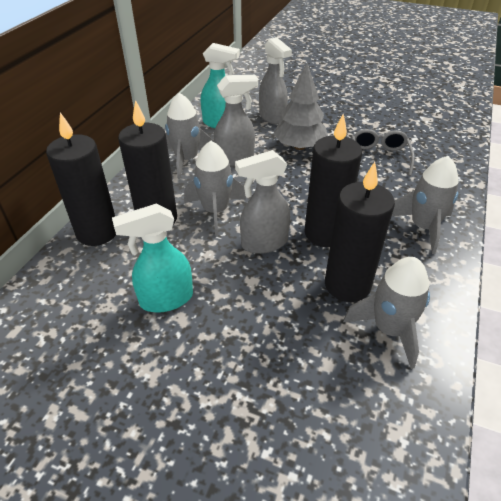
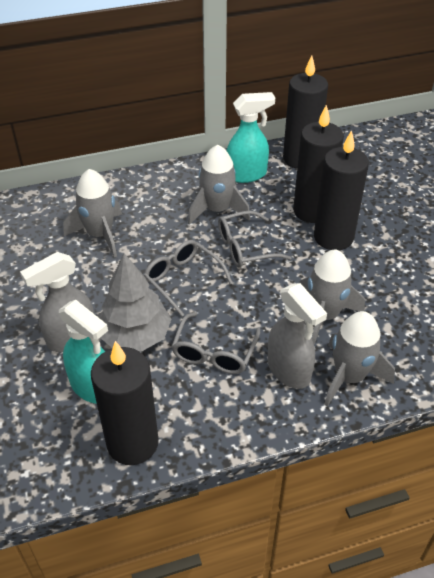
grey glasses: [352,129,415,176] = 1 -> [144,240,232,317] [172,312,260,374] [218,211,292,268] = 3
grey spray bottle: [214,75,258,166] [235,150,291,254] [259,37,292,125] = 3 -> [20,252,94,352] [268,283,327,389] = 2

